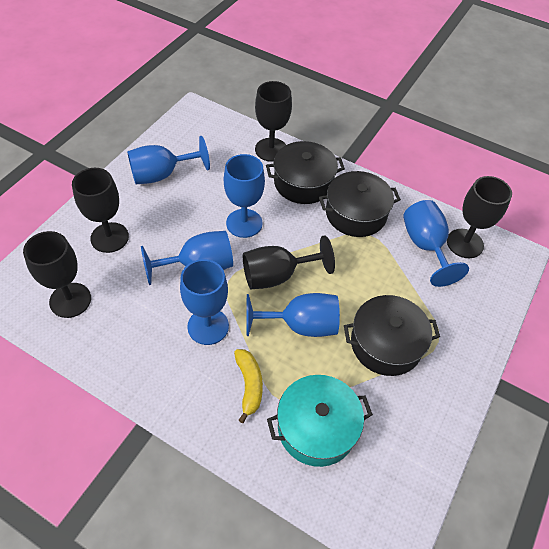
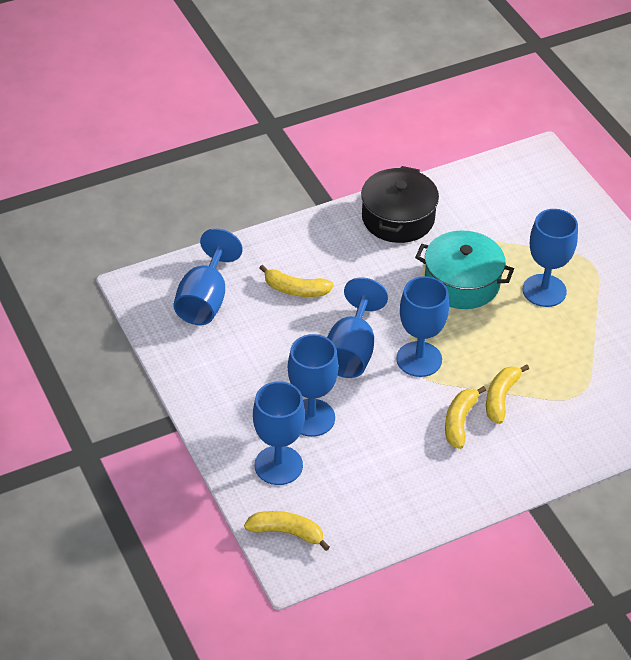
black goblet: [23,231,91,318] [72,168,129,253] [243,236,335,289] [255,81,292,162] [447,176,512,258] = 5 -> none = 0
black pot: [266,141,345,204] [319,171,401,237] [344,295,440,376] = 3 -> [361,166,439,243] = 1
yellow banana: [234,349,263,423] = 1 -> [244,511,330,551] [260,265,334,297] [445,386,486,449] [486,365,529,424] = 4

